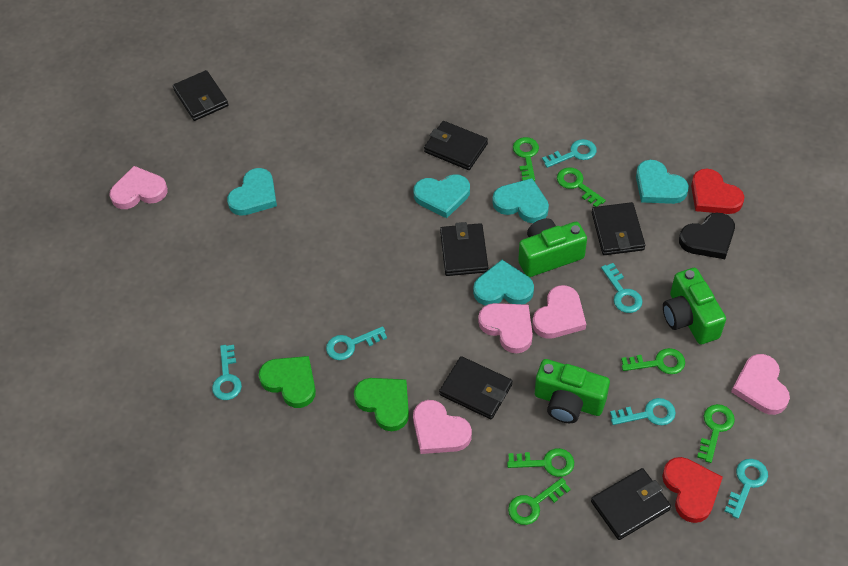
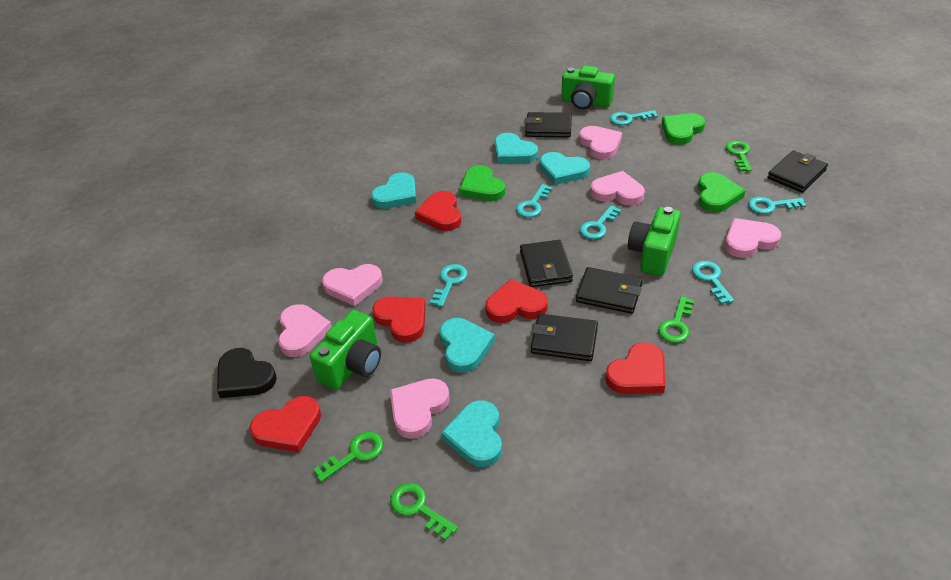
black wallet: [173,70,228,121] [424,121,488,170] [439,356,512,419] [440,222,488,276] [591,468,671,540] [592,202,645,255] = 6 -> [520,240,573,287] [525,112,572,138] [531,314,598,361] [576,267,643,314] [767,151,828,193] = 5
green heart: [258,356,316,408] [354,378,409,431] = 2 -> [460,165,505,201] [662,113,705,145] [698,172,746,212] = 3
green key: [507,448,574,477] [508,478,571,525] [513,137,539,181] [557,167,606,207] [621,348,685,374] [697,404,735,463] = 6 -> [313,432,383,482] [390,483,458,541] [658,296,695,343] [726,141,752,172] = 4
pink heart: [109,166,168,209] [413,400,472,454] [478,303,533,353] [532,285,586,339] [731,354,790,415] = 5 -> [278,304,332,357] [322,264,383,306] [390,378,450,439] [579,126,622,159] [590,171,645,205] [725,218,782,258] = 6
red heart: [662,457,723,523] [691,169,744,214] = 2 -> [250,396,321,452] [372,296,426,343] [415,191,461,231] [485,279,548,323] [605,342,665,394] = 5

